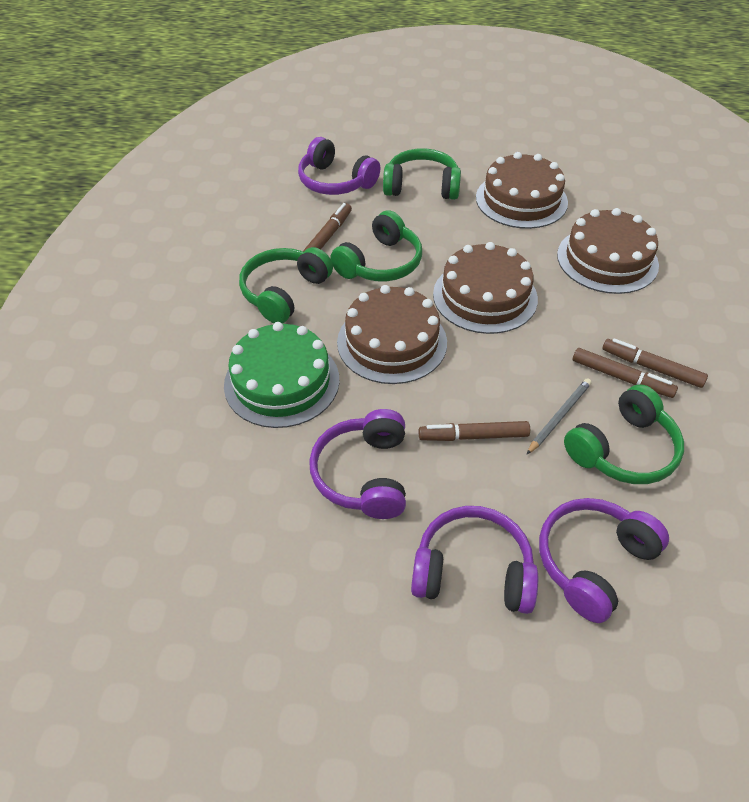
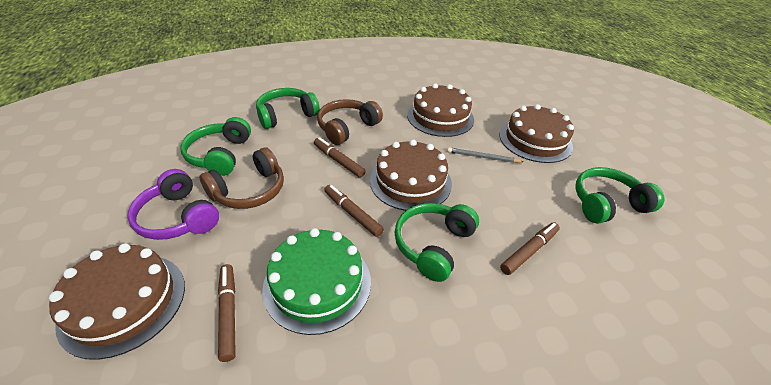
brown headphones: none = 0 -> [200,147,284,209] [317,99,383,145] = 2
purple headphones: [298,137,380,195] [309,409,406,519] [411,506,538,614] [539,498,669,623] = 4 -> [127,169,219,240] = 1

